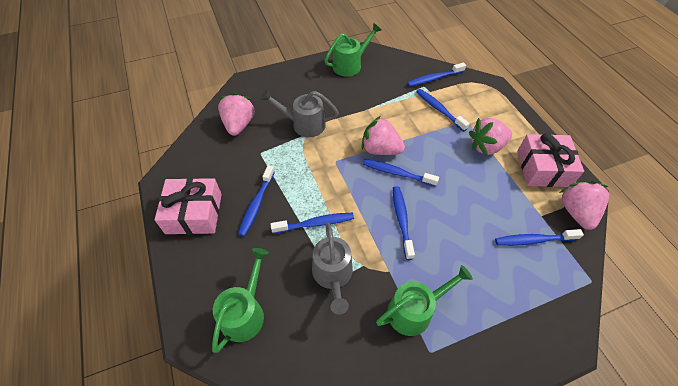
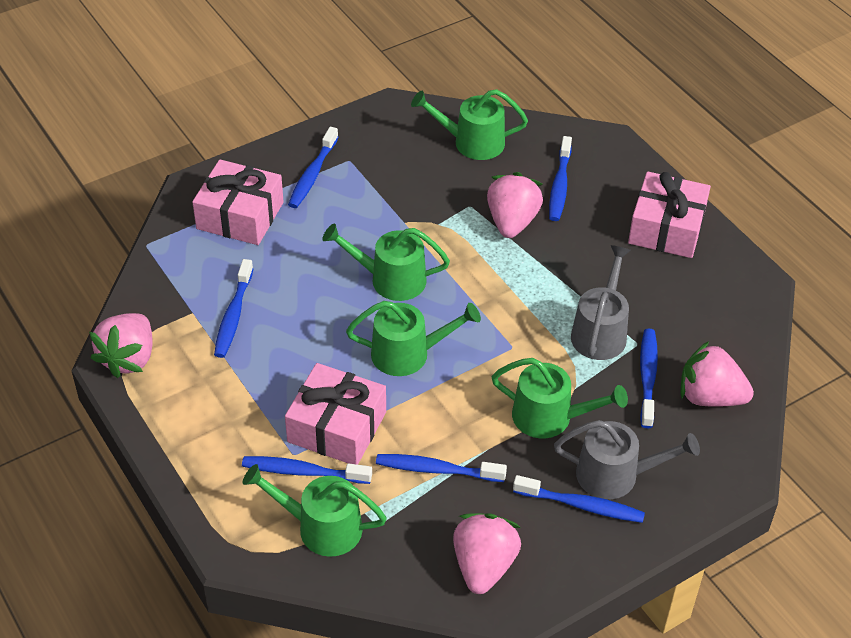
green watering can: [212,248,269,353] [324,23,381,77] [376,265,473,336] = 3 -> [242,464,387,557] [322,224,450,301] [346,301,481,376] [411,89,528,160] [492,358,628,438] = 5
pink gift: [154,178,222,234] [517,133,584,187] = 2 -> [192,159,284,245] [285,363,386,465] [628,171,711,258] = 3

